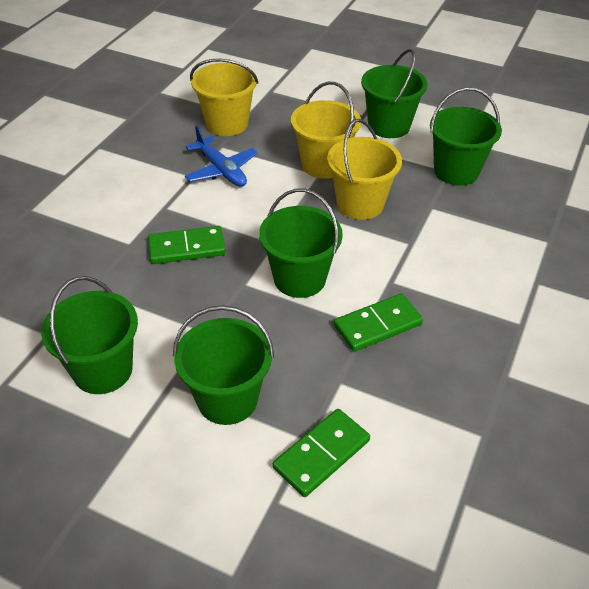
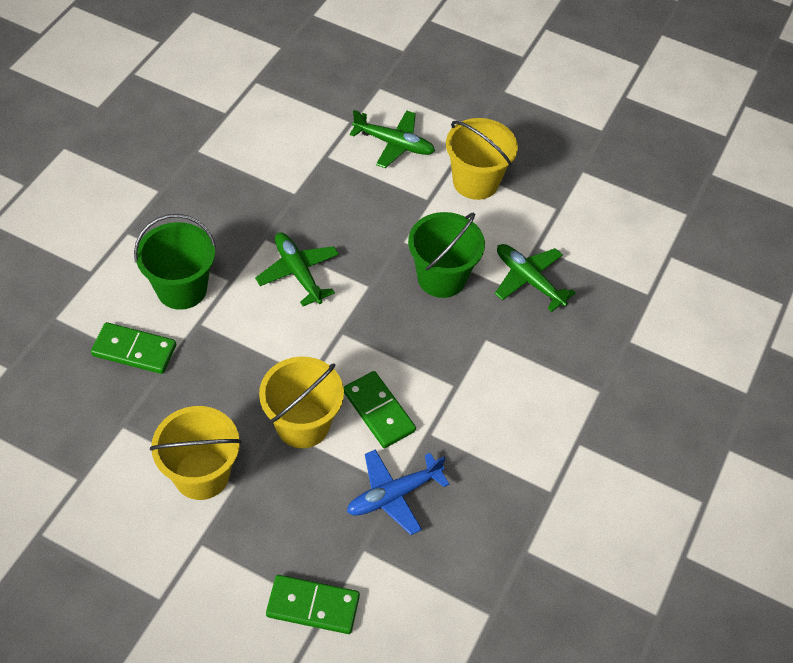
green bucket: [41,276,138,394] [173,305,274,425] [259,189,343,298] [361,49,428,138] [430,87,502,186] = 5 -> [134,214,216,310] [408,212,485,298] = 2
green plane: none = 0 -> [255,232,339,306] [350,110,435,168] [495,244,576,312] = 3

